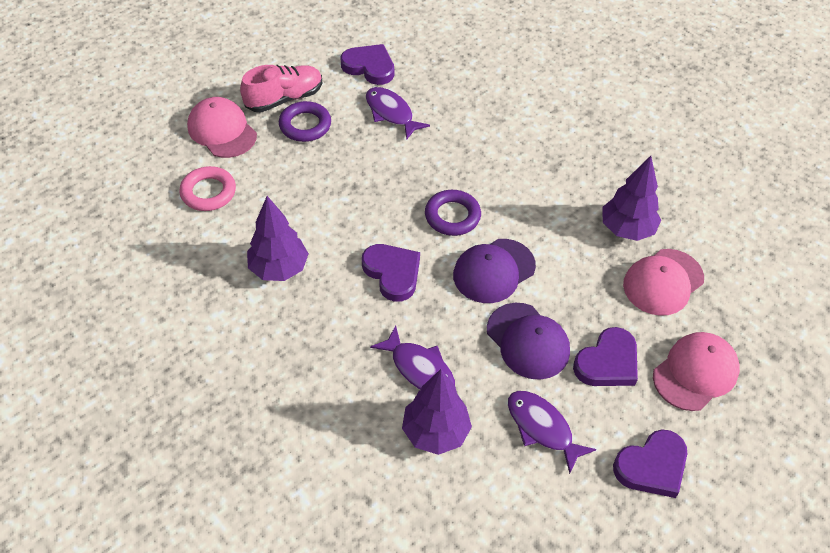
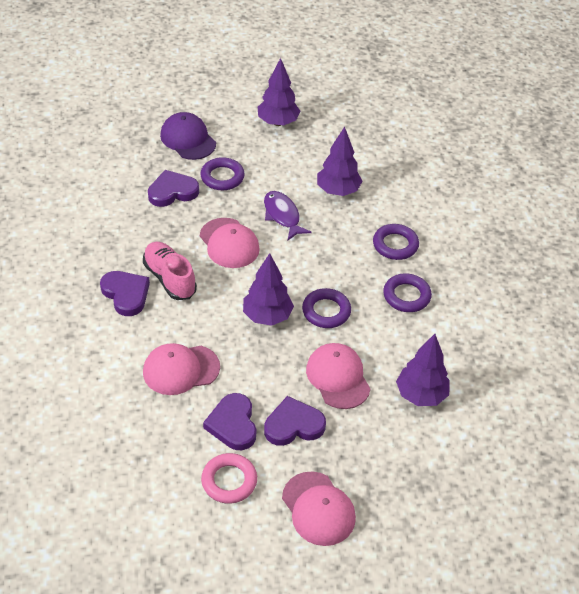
pink cap: [187,97,257,158] [623,249,704,316] [653,332,740,411] = 3 -> [143,343,220,395] [200,218,260,268] [282,471,356,546] [306,343,370,409] = 4
purple cap: [453,239,536,303] [487,303,570,380] = 2 -> [160,112,216,160] = 1
purple fish: [366,87,430,139] [370,325,455,390] [508,391,597,474] = 3 -> [264,191,312,240] = 1
purple ring: [279,101,331,142] [425,190,481,236] = 2 -> [200,157,245,190] [302,288,351,328] [373,224,419,260] [383,273,432,312] = 4
purple tree: [247,196,309,281] [402,369,472,455] [602,156,661,241] = 3 -> [243,253,294,326] [258,58,300,126] [317,126,362,196] [396,334,450,406] = 4

